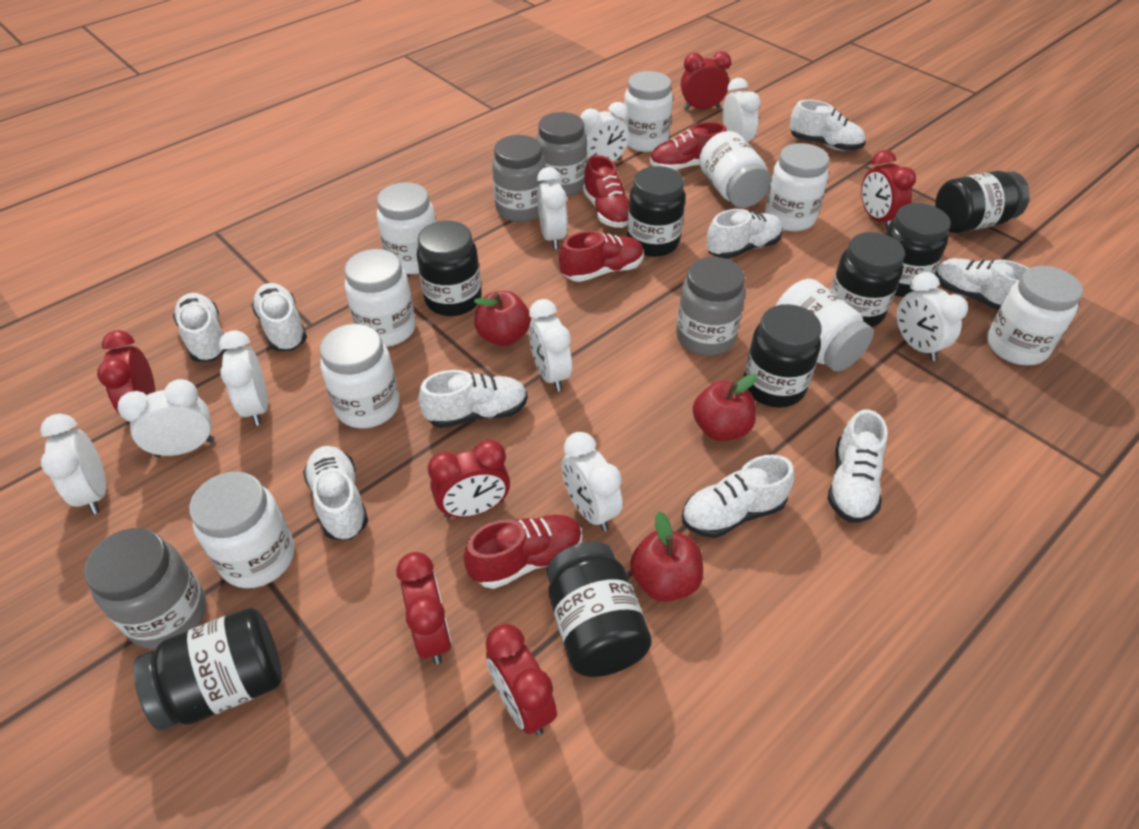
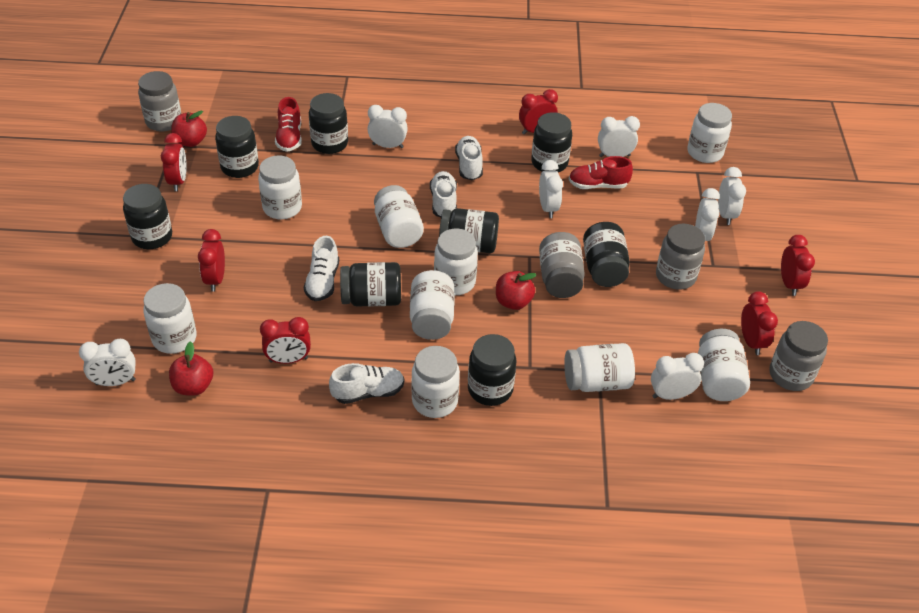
red shoe: [463,515,582,589] [559,231,644,282] [583,155,629,228] [650,122,727,171] = 4 -> [275,97,302,152] [569,156,633,189] = 2
white clock: [40,414,106,514] [118,379,214,458] [219,330,268,426] [529,299,572,392] [537,167,567,249] [561,432,623,531] [580,102,629,162] [722,78,761,142] [897,272,968,361] = 9 -> [79,339,136,386] [367,105,408,148] [539,160,563,218] [598,116,640,157] [651,353,704,400] [695,188,720,241] [718,167,746,225] = 7
white shoe: [173,293,227,362] [251,283,307,351] [303,446,368,540] [418,370,528,428] [682,454,795,538] [706,209,783,259] [790,100,865,151] [828,410,888,523] [935,258,1029,311] = 9 -> [304,236,339,301] [329,363,404,404] [430,171,457,217] [455,136,483,180] = 4

